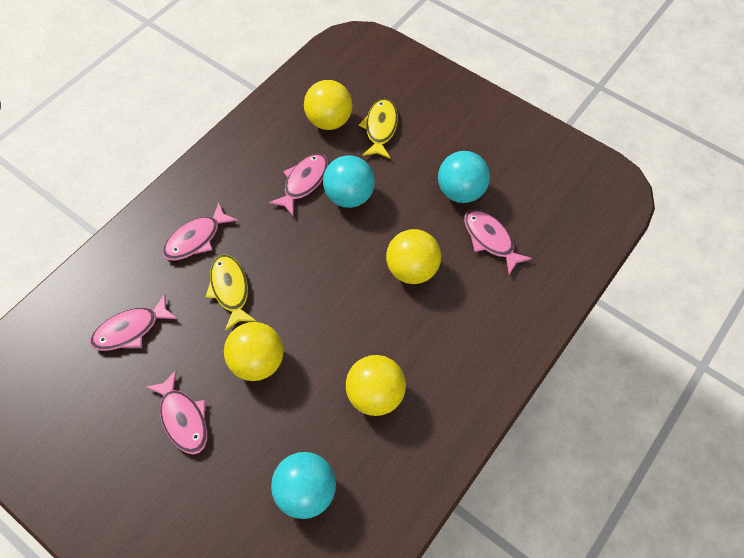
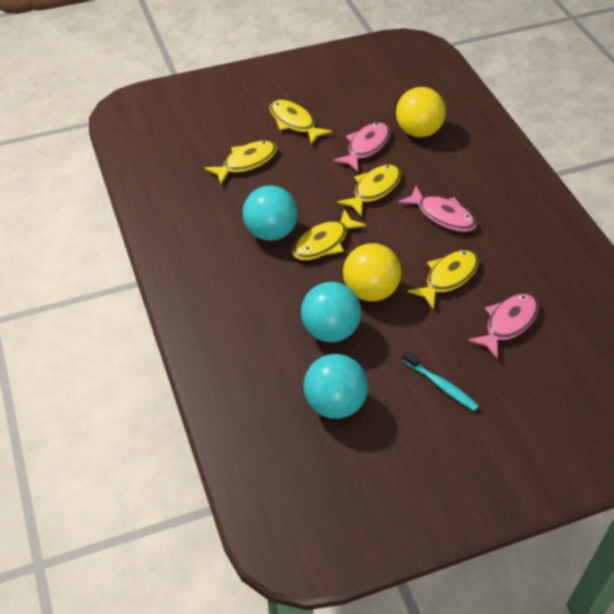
pink fish: [90,294,177,351] [146,370,207,454] [162,203,238,260] [269,154,328,215] [464,209,532,275] = 5 -> [333,122,390,172] [399,186,477,232] [468,293,539,359] = 3
turquoise toothbrush: none = 0 -> [403,351,479,411] = 1
yellow ball: [224,322,284,381] [304,80,353,130] [346,355,406,416] [386,229,441,284] = 4 -> [343,243,401,301] [396,87,446,137] = 2
yellow fish: [206,255,257,331] [359,99,398,159] = 2 -> [204,140,277,184] [269,100,332,144] [292,209,366,260] [337,164,402,216] [408,250,479,310] = 5

